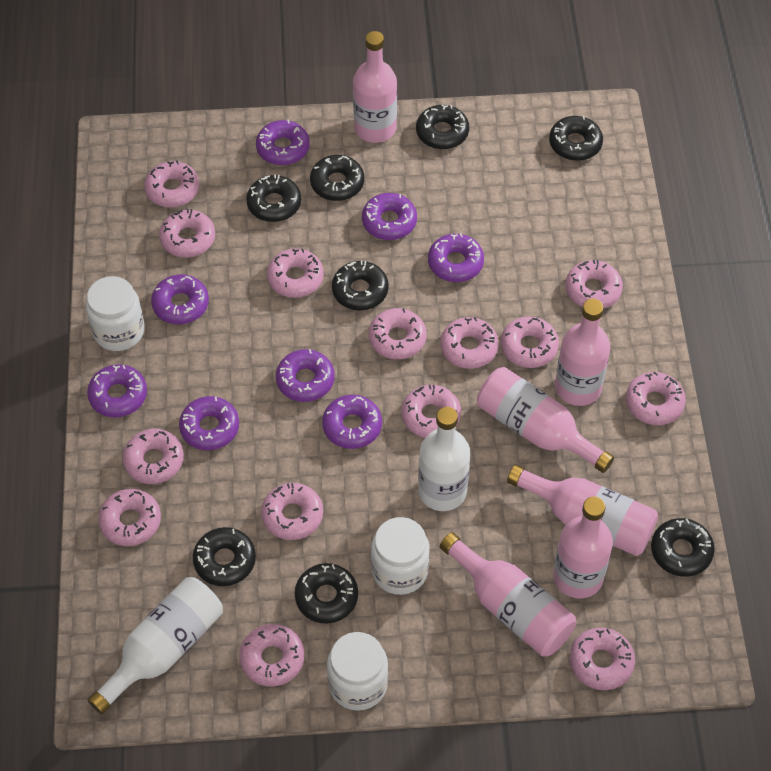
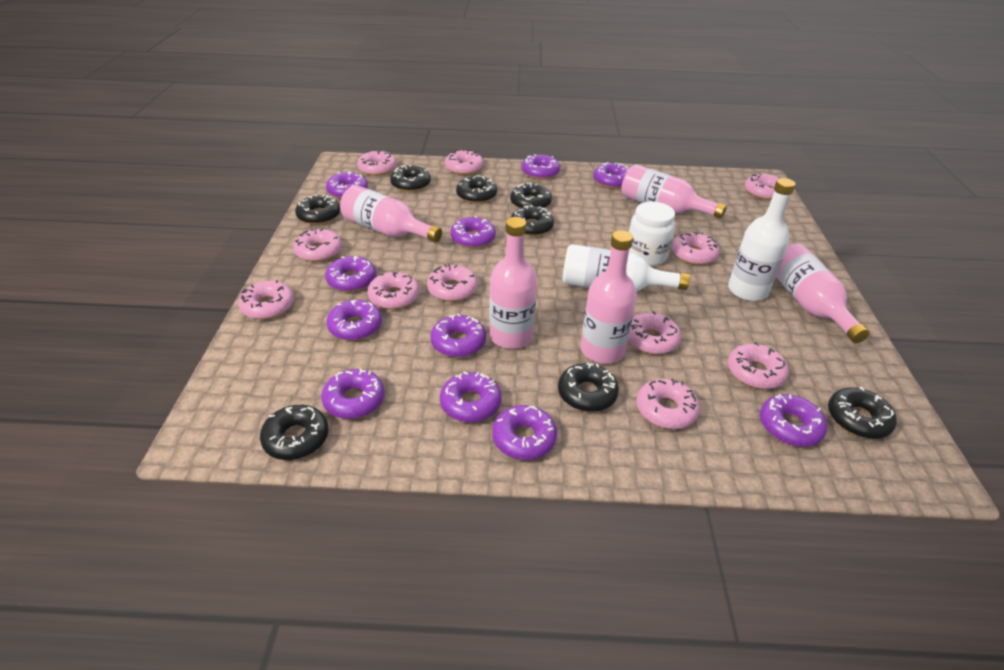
pink bottle: [353,31,397,143] [440,532,576,656] [477,367,614,473] [507,465,658,556] [553,497,613,599] [555,299,610,406] = 6 -> [340,185,442,242] [489,217,537,349] [580,230,637,364] [621,164,727,219] [776,243,869,343] = 5
pink donut: [98,489,161,546] [123,429,184,484] [144,161,199,208] [159,209,215,257] [239,624,305,687] [261,483,323,540] [267,249,324,298] [369,308,427,359] [402,385,461,438] [440,317,499,369] [501,316,559,368] [566,260,623,309] [570,628,635,690] [626,372,686,425] = 14 -> [238,280,294,320] [293,228,342,262] [357,150,396,176] [367,272,419,309] [427,264,477,302] [445,149,483,175] [628,311,681,354] [636,379,700,429] [672,232,720,265] [728,342,789,389] [745,173,780,200] = 11
purple donut: [87,364,147,418] [151,274,209,324] [179,396,239,450] [256,120,310,165] [276,349,335,402] [322,395,382,449] [362,193,417,240] [428,233,484,282] = 8 -> [321,369,385,419] [325,256,376,292] [326,172,368,199] [326,300,382,341] [430,314,486,357] [440,371,502,422] [450,216,496,248] [492,405,557,460] [522,154,560,179] [593,162,629,189] [760,394,827,447] = 11
white jar: [86,276,145,351] [327,632,388,711] [371,517,430,595] = 3 -> [629,202,675,266] = 1

